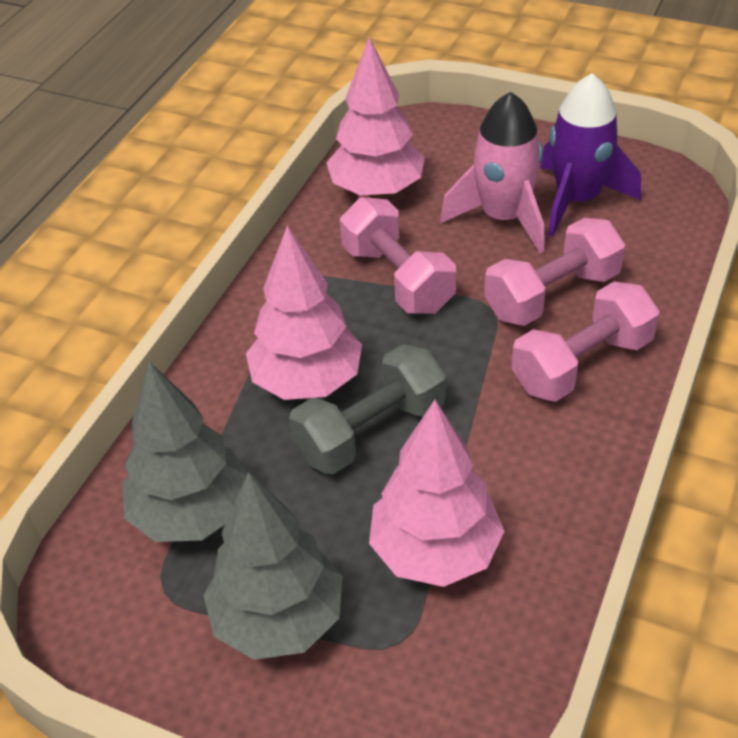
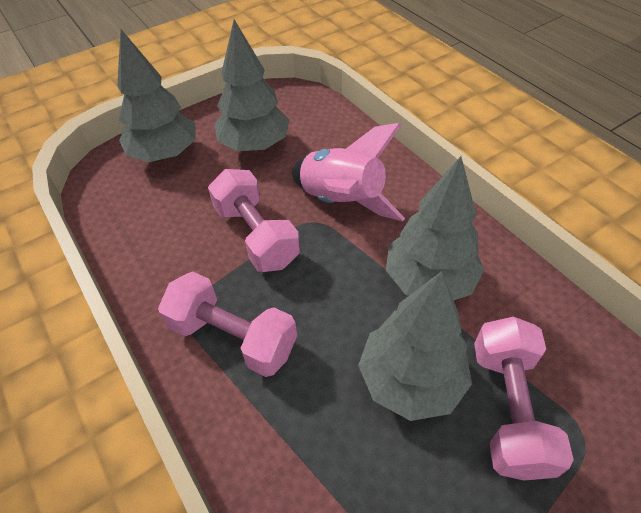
grey dumbbell: [289,344,446,474] = 1 -> none = 0
grey tree: [122,362,248,542] [203,472,342,660] = 2 -> [117,29,196,162] [214,19,290,151] [358,271,472,421] [386,156,484,300] = 4
pink tree: [246,226,362,400] [326,37,425,198] [369,400,505,587] = 3 -> none = 0
purple rocket: [540,73,641,237] = 1 -> none = 0

